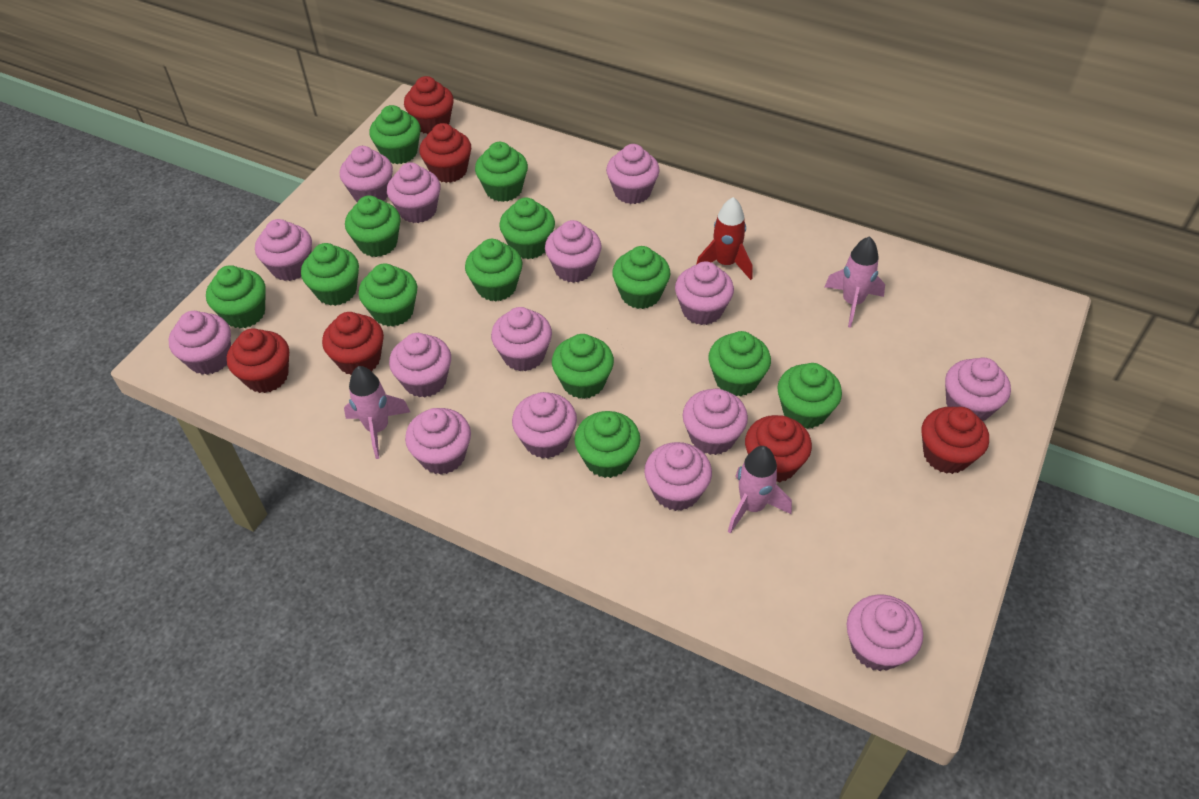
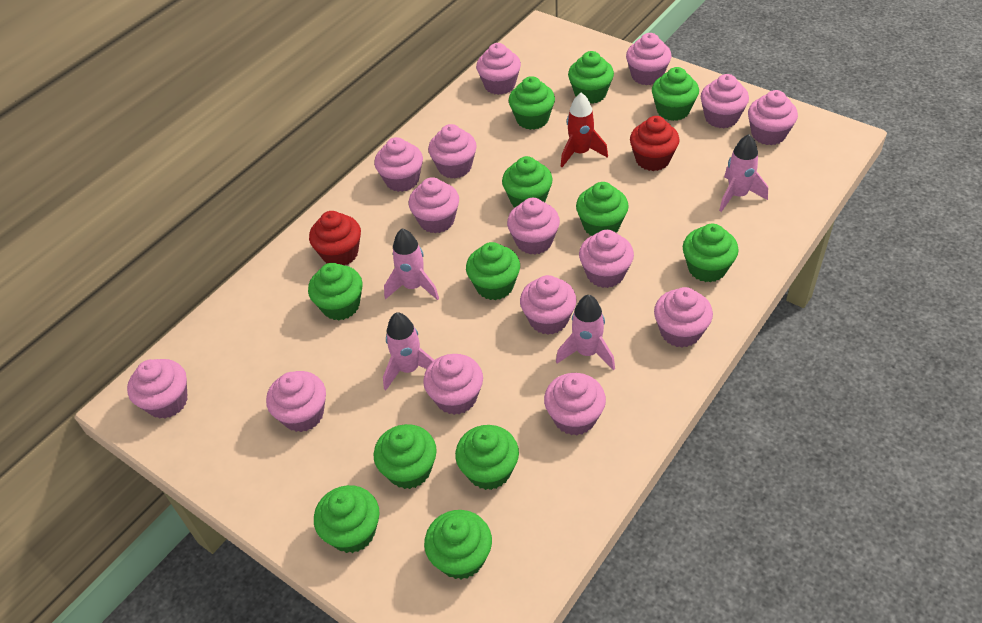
green cupcake: [206,265,266,328] [301,243,359,306] [345,195,401,257] [359,263,417,327] [369,105,421,164] [465,239,523,301] [475,142,528,202] [499,197,555,259] [552,334,614,399] [574,411,641,478] [612,246,670,309] [708,331,771,396] [777,363,842,429] = 13 -> [308,263,363,321] [314,485,379,553] [374,424,437,489] [424,510,492,579] [455,425,519,490] [466,242,520,300] [502,156,553,207] [509,76,555,130] [568,51,614,104] [576,182,629,236] [652,67,699,121] [683,224,739,282] = 12
pink rocket: [344,366,410,459] [728,446,792,534] [825,236,885,328] = 3 -> [383,312,434,390] [384,228,439,300] [556,295,615,371] [719,134,768,212] = 4
red cupcake: [227,328,289,393] [322,312,384,375] [404,76,454,134] [419,123,471,183] [745,415,812,482] [922,407,989,474] = 6 -> [309,211,361,265] [630,116,680,171] = 2

